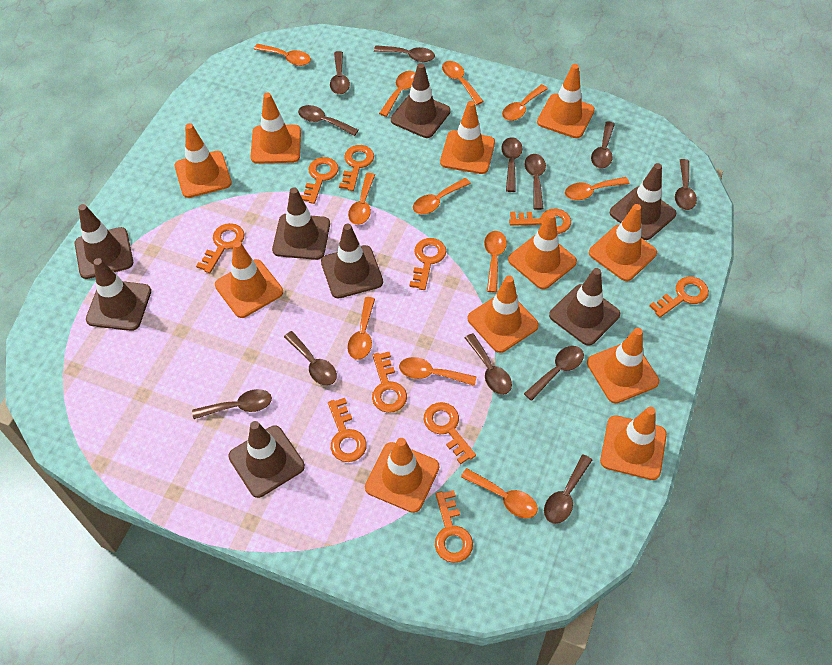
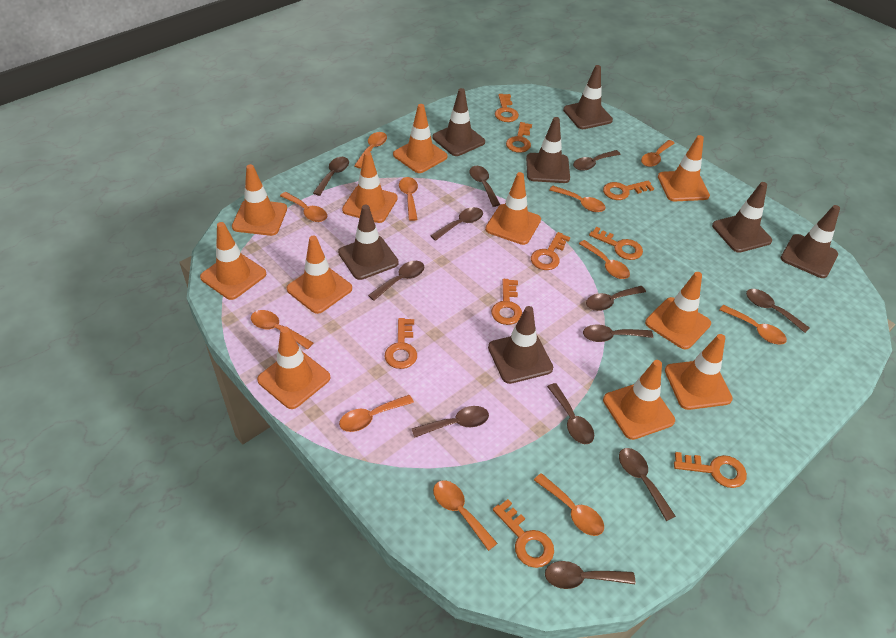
brown traffic cone: [75,204,133,279] [86,258,151,331] [228,421,305,498] [272,187,330,260] [321,224,383,298] [391,63,451,138] [549,268,620,346] [610,163,676,240] = 8 -> [338,205,399,280] [432,88,485,156] [488,306,553,384] [526,117,570,183] [563,65,613,129] [712,182,772,253] [781,205,840,278] = 7
orange key: [196,223,244,273] [301,157,339,204] [328,398,367,462] [339,145,374,191] [372,352,407,413] [409,238,446,290] [424,402,476,465] [435,490,473,563] [509,209,571,234] [649,276,709,317] = 10 -> [385,318,417,369] [491,279,522,325] [493,499,554,568] [495,94,519,122] [506,122,532,153] [531,232,570,270] [589,227,643,260] [603,180,654,200] [674,452,747,488] = 9

